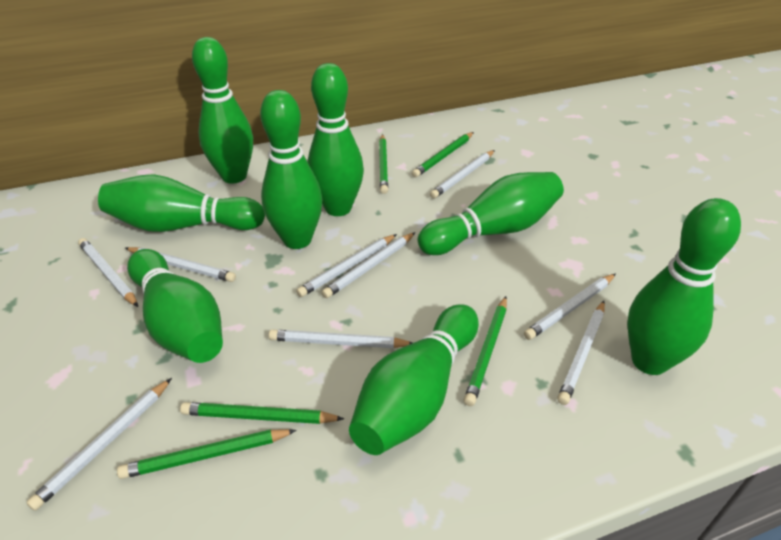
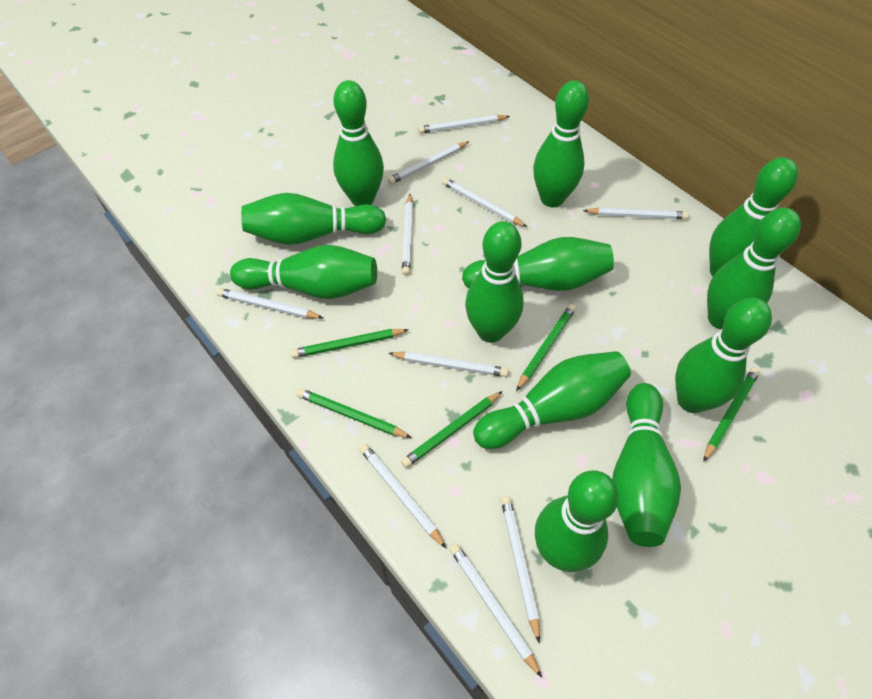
green bowling pin: [98,174,265,232] [127,249,223,363] [192,37,253,184] [260,90,323,249] [307,63,364,216] [349,304,479,455] [417,172,564,255] [627,198,741,375] = 8 -> [230,245,377,299] [241,193,386,245] [333,80,384,206] [462,237,614,291] [465,221,524,343] [473,351,631,449] [533,80,589,207] [535,470,619,572] [612,383,681,547] [675,298,772,413] [707,208,801,329] [709,157,798,277] = 12
white pencil: [26,378,172,511] [78,238,138,307] [125,247,236,282] [269,329,412,348] [296,234,397,297] [322,232,415,298] [430,150,495,199] [524,274,616,340] [557,301,605,405] = 9 -> [216,288,323,319] [359,443,446,548] [388,141,469,184] [388,351,508,377] [402,194,413,275] [418,115,510,133] [442,178,527,227] [449,543,542,678] [501,496,540,644] [583,207,689,219] = 10

